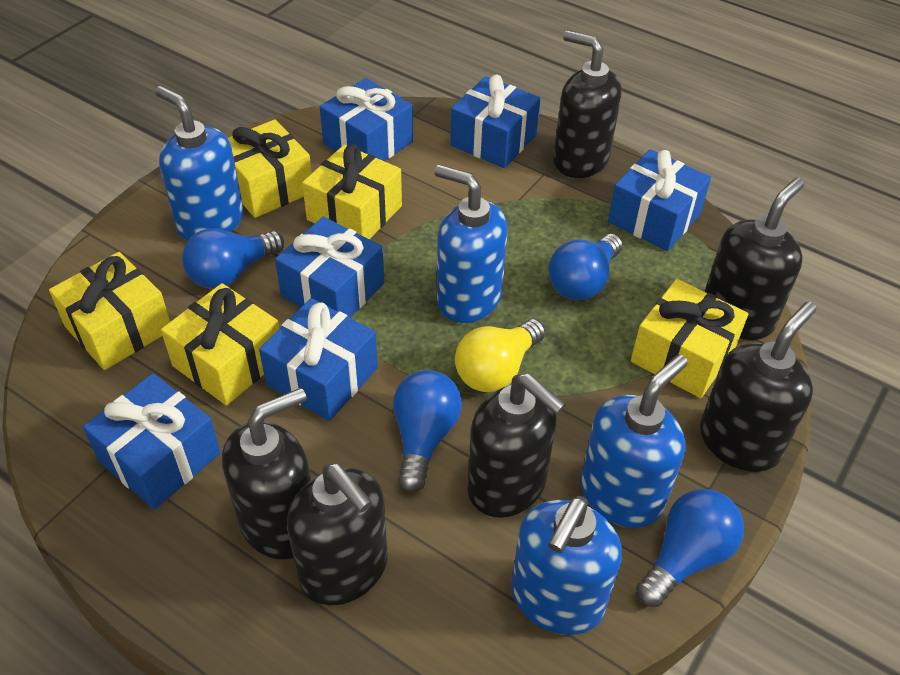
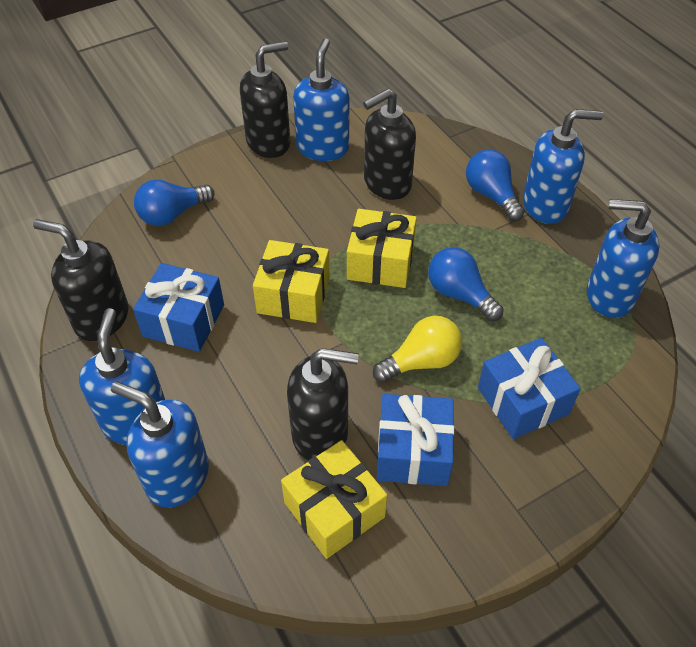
black soap dispenser: [222,388,311,560] [287,463,388,605] [467,373,566,518] [553,30,621,178] [700,301,816,472] [704,177,804,340] = 6 -> [33,219,129,341] [240,41,290,158] [287,348,359,460] [363,89,416,200] = 4
blue gift: [83,373,221,509] [259,298,378,421] [275,217,384,318] [320,78,413,161] [450,75,541,168] [608,149,711,251] = 6 -> [133,263,224,352] [377,394,454,486] [478,338,581,439] = 3
blue light bulb: [182,228,284,289] [393,370,462,493] [548,234,623,300] [636,489,744,607] = 4 -> [134,179,214,226] [428,247,504,321] [466,149,525,221] = 3
blue soap dispenser: [155,86,243,241] [434,165,508,323] [511,496,622,635] [580,354,688,528] = 4 -> [79,308,165,445] [111,381,209,507] [293,38,349,161] [523,109,604,224] [587,199,660,318] = 5
yellow gift: [49,252,170,370] [161,283,279,406] [228,119,312,218] [302,144,402,239] [631,279,748,398] = 5 -> [253,240,330,323] [281,440,387,559] [347,209,417,288] = 3

